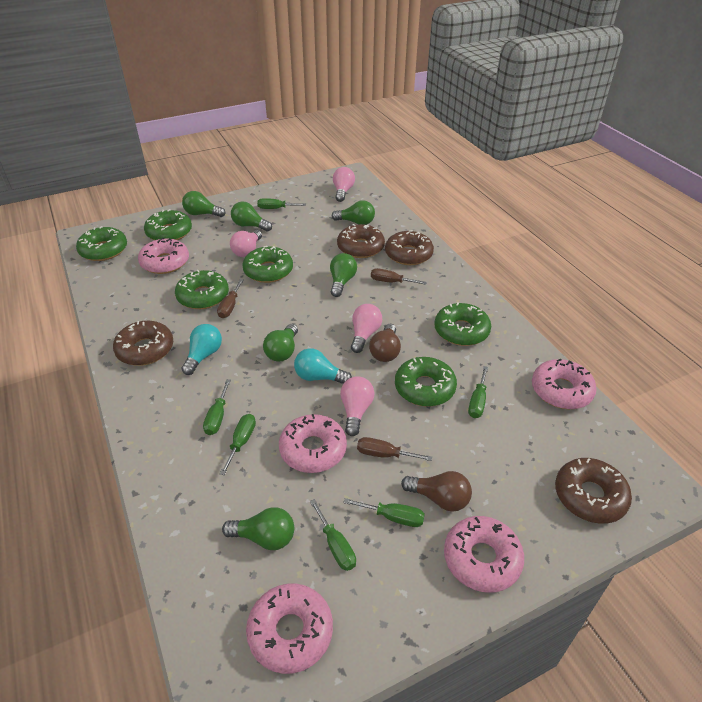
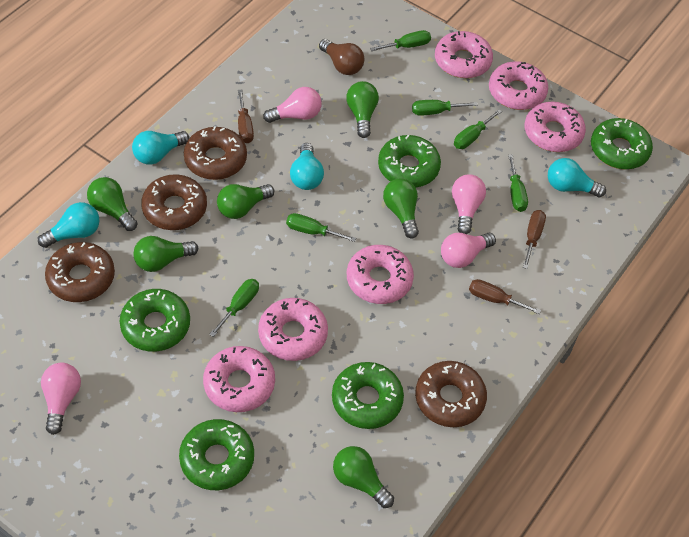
brown light bulb: [369,324,401,362] [401,471,472,512] = 2 -> [319,39,364,75] = 1
green donut: [76,226,127,261] [144,209,192,240] [175,270,229,309] [242,246,293,283] [395,357,457,407] [434,302,491,346] = 6 -> [120,289,190,352] [179,419,254,490] [332,362,404,429] [378,135,441,188] [591,118,653,169] = 5
pink donut: [138,238,189,274] [246,583,333,674] [279,414,347,473] [444,516,524,593] [532,359,597,409] = 5 -> [203,346,275,412] [258,298,328,361] [347,245,414,304] [435,31,493,78] [489,61,548,110] [524,102,586,152] = 6
turquoise light bulb: [181,324,222,375] [294,348,352,384] = 2 -> [38,202,100,248] [132,131,189,165] [290,143,324,190] [548,158,606,197] = 4

